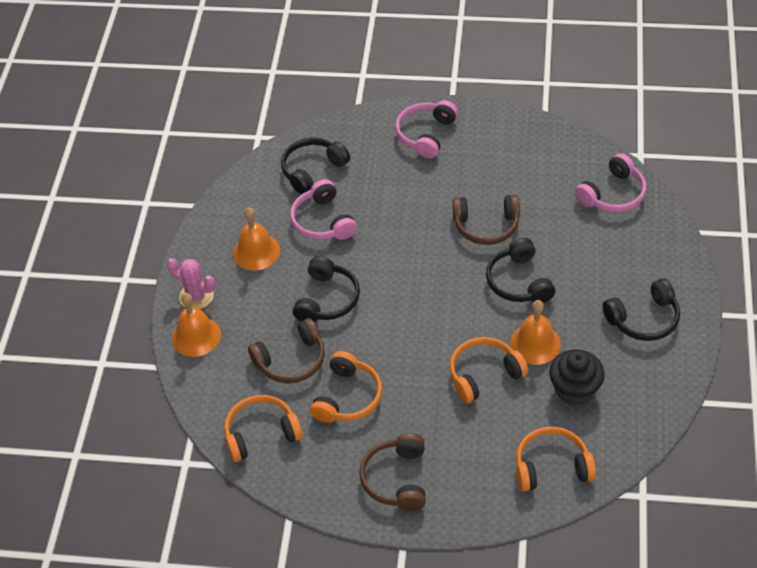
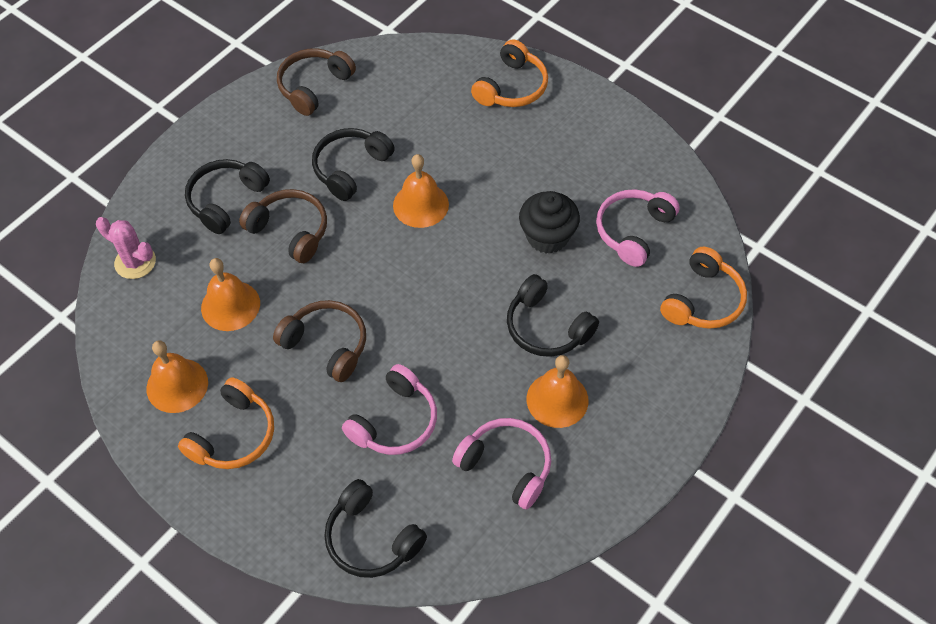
orange bell: [171,293,221,357] [233,207,280,271] [510,300,561,365] = 3 -> [147,340,208,413] [201,258,260,331] [393,154,449,228] [527,355,589,428] = 4
orange headphones: [224,395,303,462] [310,351,382,423] [449,337,528,403] [516,427,596,492] = 4 -> [178,377,274,469] [471,39,548,107] [660,247,747,329] = 3

